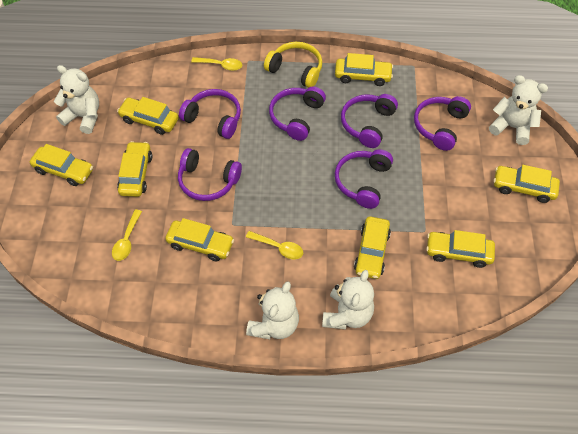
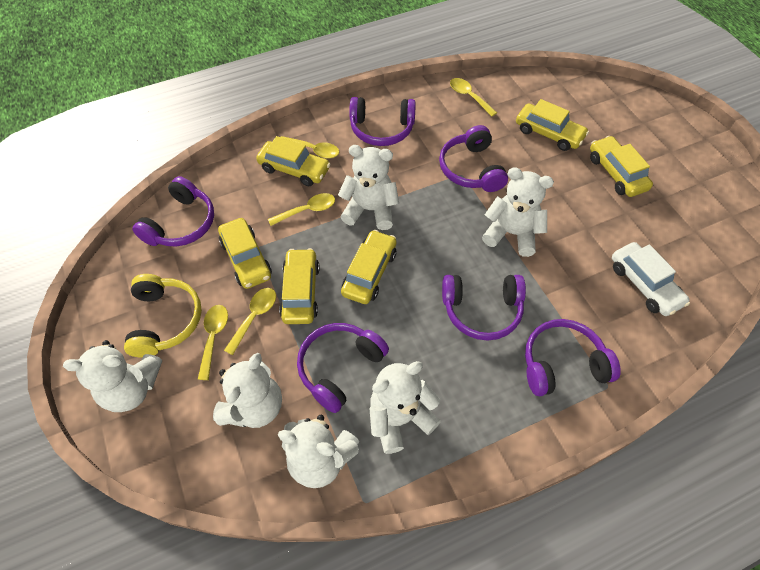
white car: none = 0 -> [612,242,690,316] = 1
white teddy bear: [54,65,99,134] [246,281,299,339] [322,270,374,329] [489,75,548,145] = 4 -> [63,340,162,412] [213,353,282,428] [278,415,360,488] [338,145,399,230] [369,361,441,454] [482,167,554,257] = 6
yellow car: [30,144,93,186] [117,97,179,135] [117,141,152,197] [165,218,234,261] [335,53,393,86] [354,216,391,279] [426,230,495,268] [494,165,560,203] = 8 -> [218,218,272,289] [256,136,331,186] [279,248,320,324] [341,230,396,304] [516,99,589,151] [590,136,653,197] = 6
yellow spoon: [112,210,142,261] [191,57,242,71] [246,231,303,260] = 3 -> [198,305,228,380] [224,288,276,355] [268,193,335,226] [281,136,339,158] [450,78,497,117] = 5

